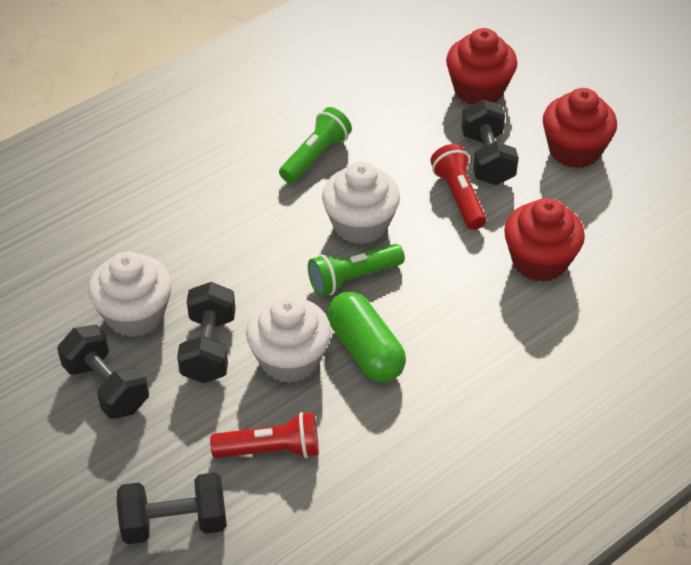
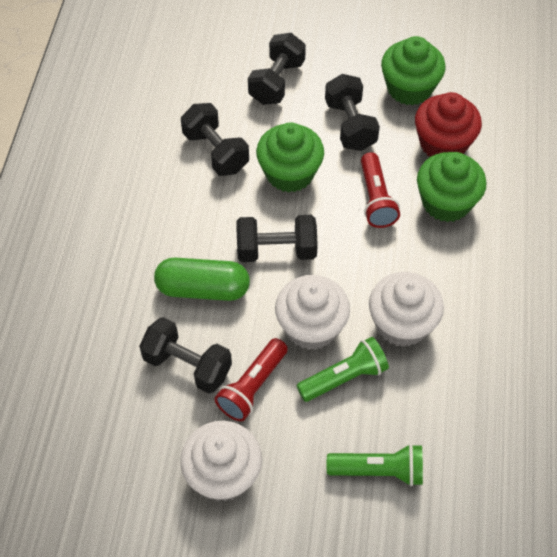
black dumbbell: [57,325,149,419] [117,472,227,544] [177,282,236,383] [461,100,519,185] = 4 -> [139,317,232,393] [181,103,249,176] [236,215,318,262] [248,33,306,105] [325,74,380,151] = 5
green cupcake: none = 0 -> [256,123,324,193] [381,36,446,105] [417,152,487,222] = 3
red cupcake: [446,28,517,105] [504,198,585,282] [543,88,617,168] = 3 -> [415,92,482,157] = 1

